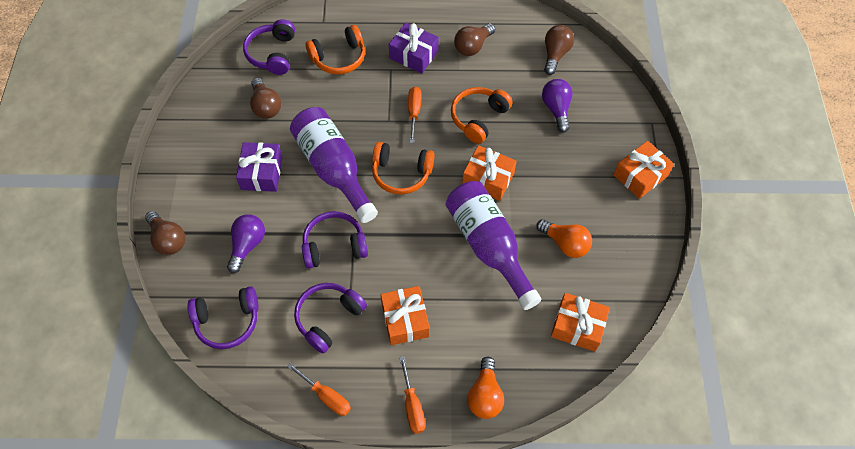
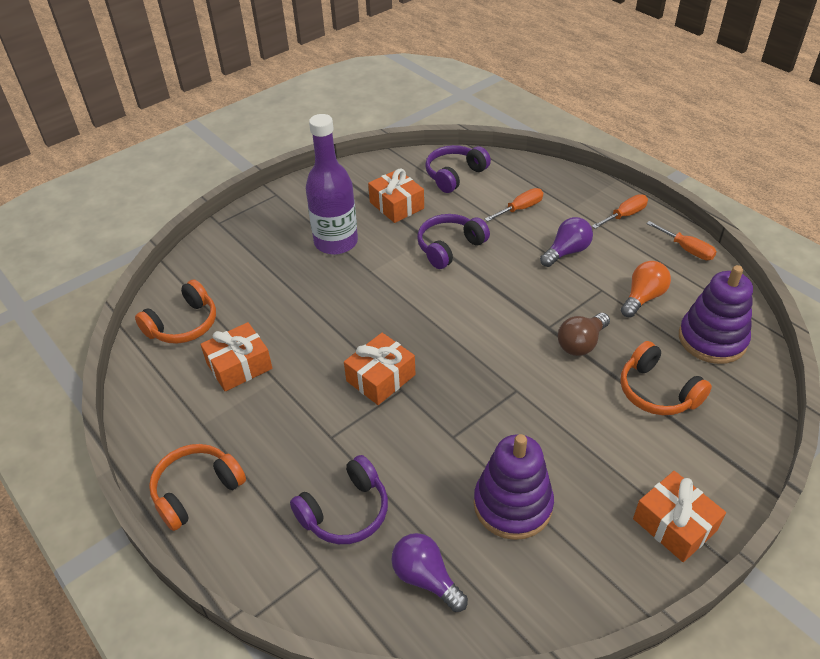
brown light bulb: [145,211,186,255] [250,78,281,119] [454,23,495,56] [544,25,574,75] = 4 -> [558,313,610,356] = 1
orange light bulb: [467,357,504,419] [536,219,592,258] = 2 -> [621,261,671,318] = 1
purple bottle: [290,107,378,223] [446,181,542,310] = 2 -> [306,114,358,255] = 1
purple gift: [236,142,282,192] [389,22,439,73] = 2 -> none = 0
purple headphones: [187,286,259,349] [243,19,295,75] [294,283,367,353] [302,211,368,269] = 4 -> [290,455,388,544] [417,214,490,269] [425,145,491,193] = 3
purple stacking toy: none = 0 -> [474,434,554,540] [679,265,753,364] = 2

